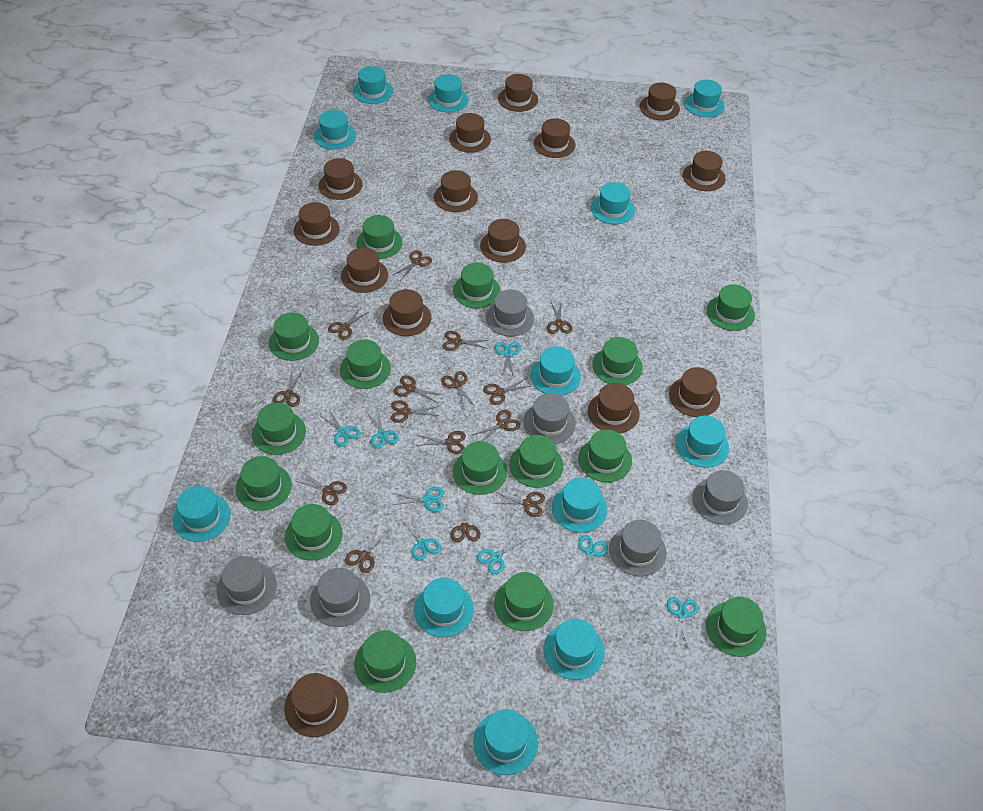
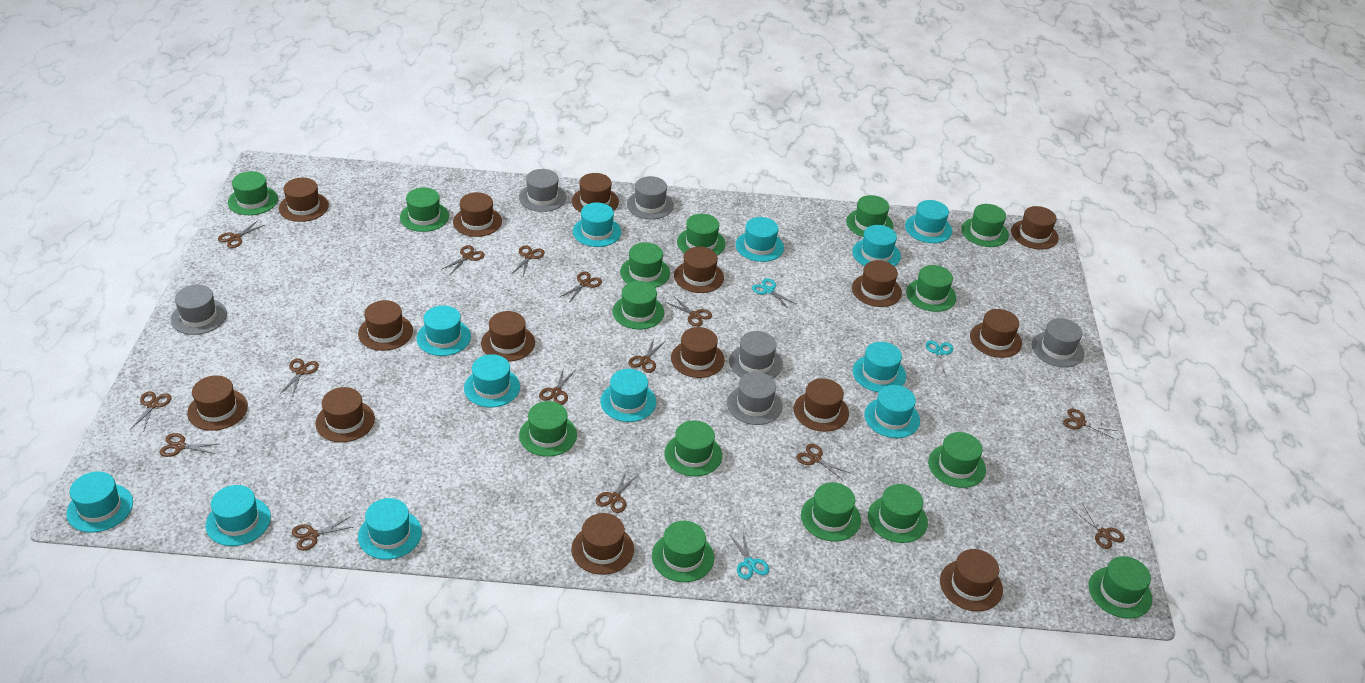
brown hat: [284,673,349,737] [294,202,340,246] [318,158,363,200] [341,247,388,293] [383,289,431,336] [434,170,478,212] [449,113,491,153] [480,219,526,263] [498,74,538,112] [534,118,575,158] [588,383,640,433] [640,82,680,121] [669,367,721,417] [683,151,726,191] = 14 -> [187,375,248,431] [279,178,329,222] [315,387,375,442] [358,300,413,351] [453,192,502,237] [481,311,535,362] [571,513,634,575] [572,173,619,213] [671,327,725,378] [674,247,724,293] [794,378,849,432] [852,260,902,307] [940,549,1003,611] [970,309,1022,358] [1011,206,1059,249] = 15
turquoise scissors: [319,409,361,447] [367,411,399,449] [393,487,444,512] [402,516,441,561] [477,533,526,574] [495,342,521,377] [572,535,608,581] [667,597,698,650] = 8 -> [729,532,769,579] [752,278,796,308] [926,340,953,375] = 3

